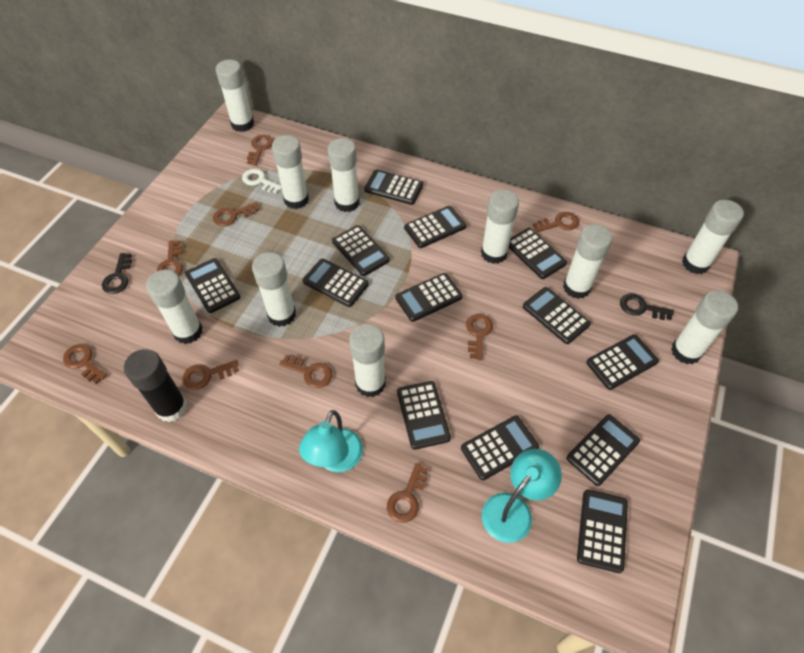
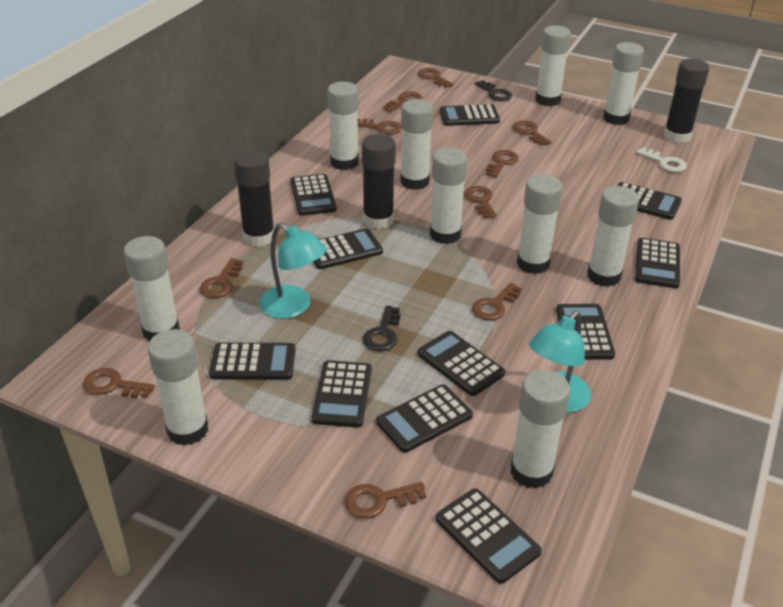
black calculator: [185,258,240,313] [303,258,369,307] [332,225,390,276] [364,169,423,205] [395,273,463,322] [397,381,451,450] [404,206,466,248] [461,416,539,480] [508,228,567,279] [523,287,591,344] [566,414,640,486] [577,489,628,573] [586,334,659,390] = 13 -> [209,342,296,380] [290,174,337,216] [312,360,372,428] [313,228,383,269] [376,385,473,453] [418,331,505,396] [436,488,542,584] [440,104,500,126] [556,304,615,360] [617,182,682,220] [635,238,680,288] = 11
black glue stick: [124,349,187,422] = 1 -> [233,149,274,247] [362,134,396,229] [664,58,710,143] = 3
brown key: [63,344,107,384] [157,240,183,276] [182,360,239,390] [213,202,260,226] [247,135,273,165] [279,355,333,388] [387,463,428,523] [466,314,493,360] [533,212,579,233] = 9 -> [83,368,155,398] [200,258,243,298] [345,482,426,519] [358,119,402,135] [383,91,422,112] [418,68,454,88] [465,186,497,218] [472,283,522,321] [486,150,519,178] [513,120,551,146] = 10

